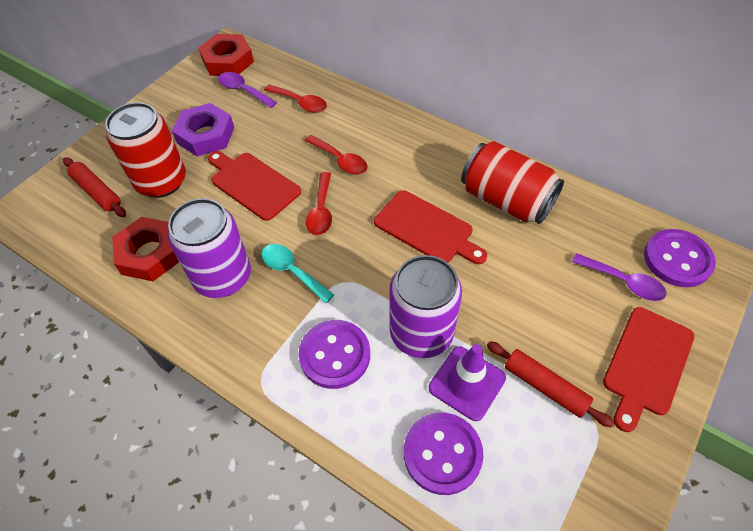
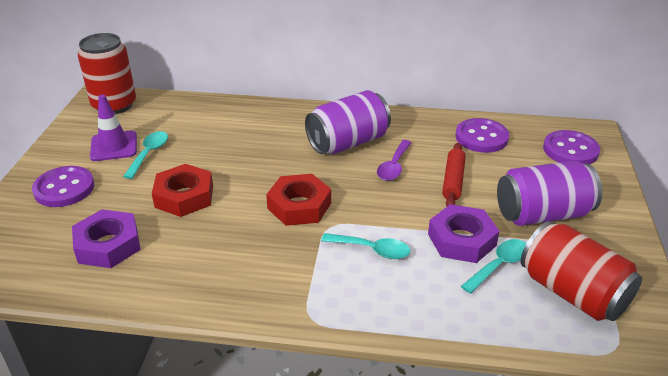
purple nut: [172,103,234,156] = 1 -> [72,209,141,268] [428,204,500,263] = 2
purple spoon: [218,72,277,108] [572,253,667,301] = 2 -> [377,140,412,181] = 1
red cutting board: [208,151,301,221] [374,190,487,264] [603,307,694,432] = 3 -> none = 0
red rolling pin: [63,157,126,217] [487,341,614,428] = 2 -> [442,143,466,206] = 1
red spoon: [264,85,327,113] [305,135,368,175] [306,172,332,235] = 3 -> none = 0
turquoise spoon: [262,244,334,303] = 1 -> [123,131,168,179] [321,233,410,259] [461,239,526,294] = 3

